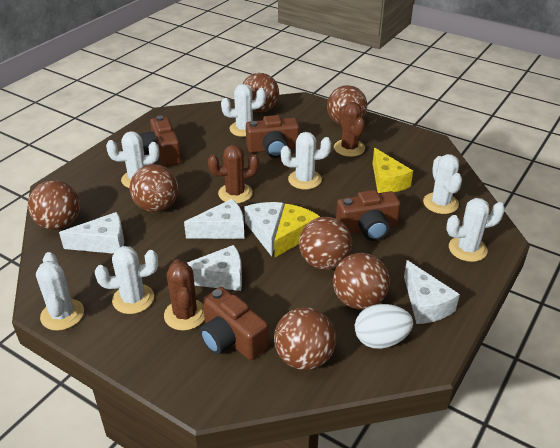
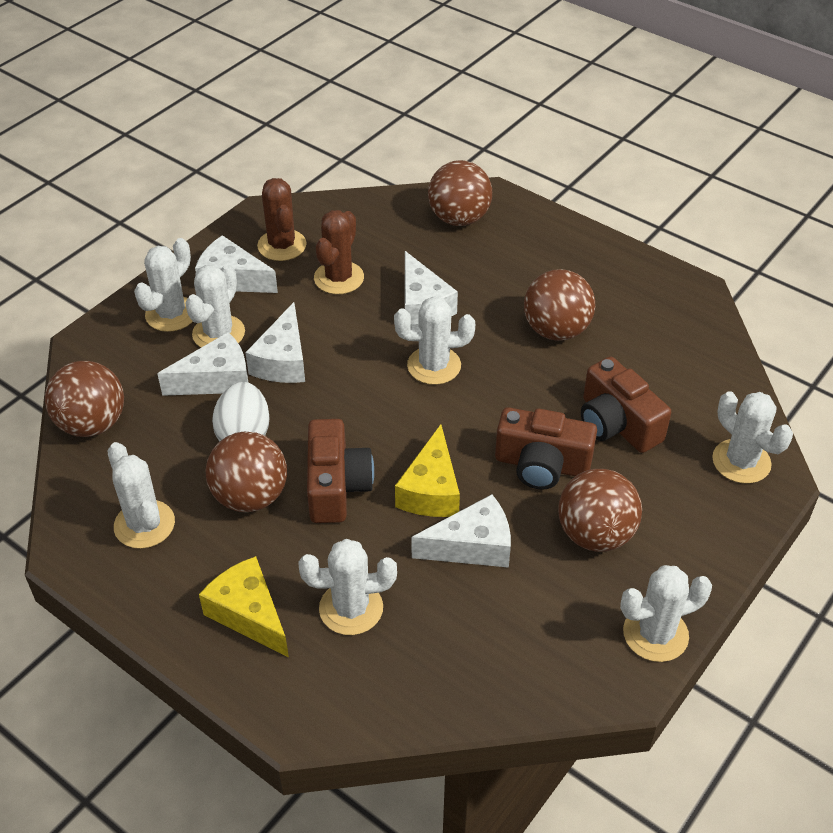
brown ball: [28,180,80,230] [130,164,178,212] [242,73,279,112] [274,307,336,370] [299,217,352,270] [327,85,367,125] [333,253,390,310] = 7 -> [45,361,124,437] [205,432,287,512] [428,160,492,226] [524,269,595,341] [558,469,642,552] = 5
brown cactus: [164,259,205,331] [208,145,259,204] [334,102,365,157] = 3 -> [257,178,307,261] [314,210,364,294] = 2
brown camera: [140,115,181,166] [200,287,269,360] [246,115,299,158] [336,190,401,241] = 4 -> [307,419,374,523] [495,407,597,490] [581,357,671,453] = 3

